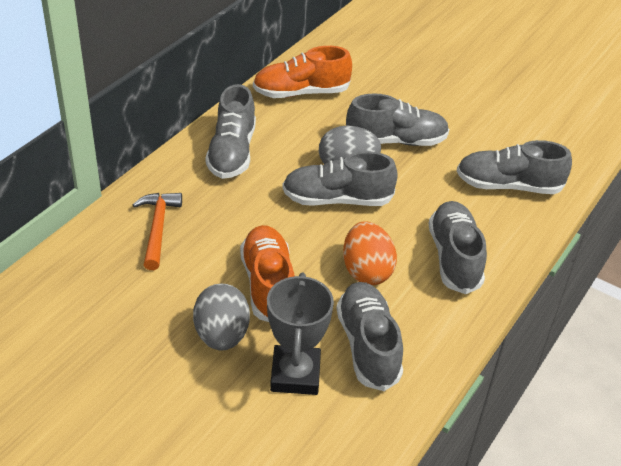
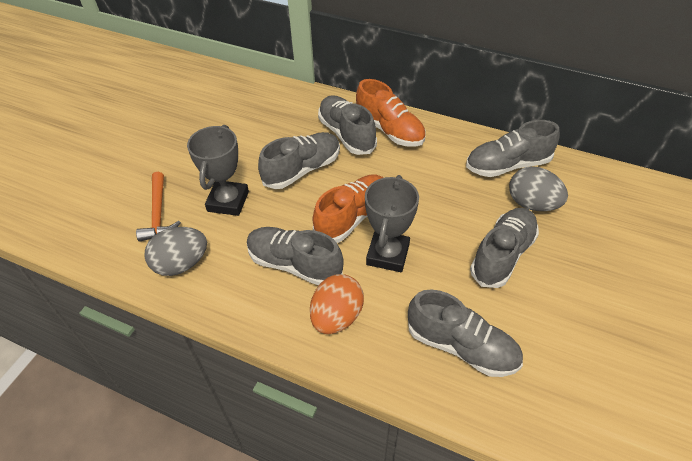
grey trophy: [267,273,334,395] = 1 -> [187,125,249,216] [365,175,419,272] = 2

